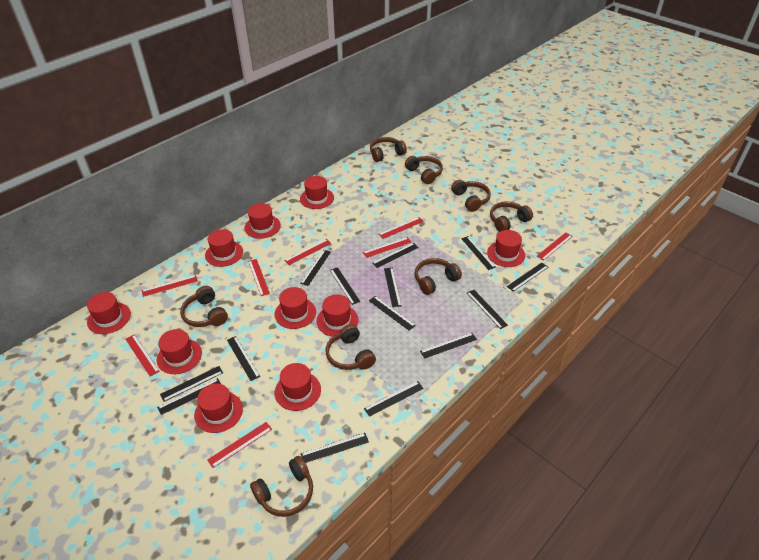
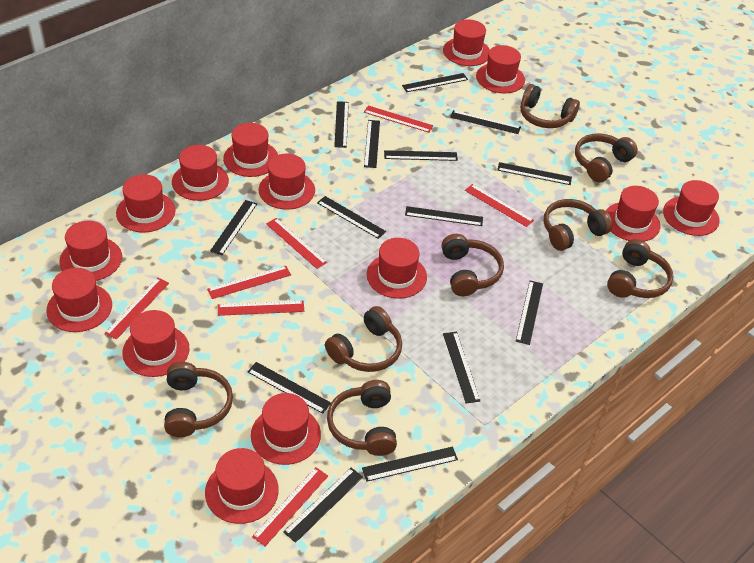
red hat: [87,292,131,334] [157,329,202,374] [194,383,243,433] [205,229,243,267] [244,203,281,239] [275,287,316,329] [275,363,321,411] [300,176,334,209] [316,294,359,337] [487,230,525,267] = 10 -> [46,268,112,332] [59,221,122,281] [116,174,176,233] [122,310,190,377] [172,145,229,201] [205,448,279,524] [223,123,278,177] [251,393,321,465] [259,154,315,210] [367,238,427,299] [443,19,490,66] [476,45,525,93] [606,186,660,242] [663,180,720,236] = 14
red ruler: [125,334,160,377] [142,275,198,297] [207,422,272,468] [248,259,270,296] [284,239,331,265] [363,237,411,258] [379,217,424,239] [537,232,573,260] = 8 -> [105,277,169,340] [207,266,291,299] [218,301,304,316] [252,467,328,546] [266,218,327,269] [364,105,433,133] [465,184,534,227] = 7

